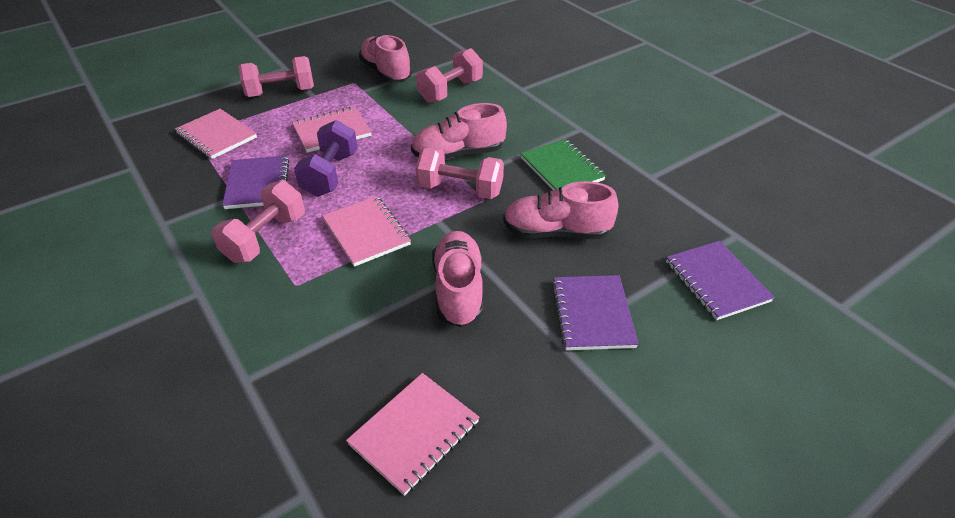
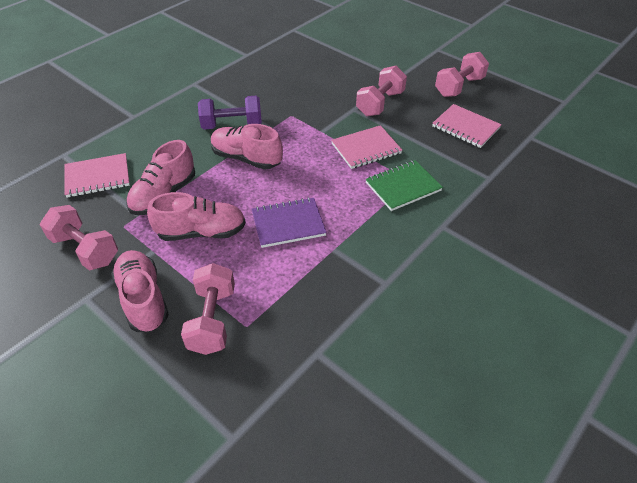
pink notebook: [175,109,257,159] [292,107,371,153] [322,196,411,267] [346,373,480,496] = 4 -> [64,153,130,198] [331,125,402,169] [432,104,502,148] = 3
purple notebook: [222,155,290,209] [552,275,639,350] [666,241,775,320] = 3 -> [252,197,327,248] = 1

